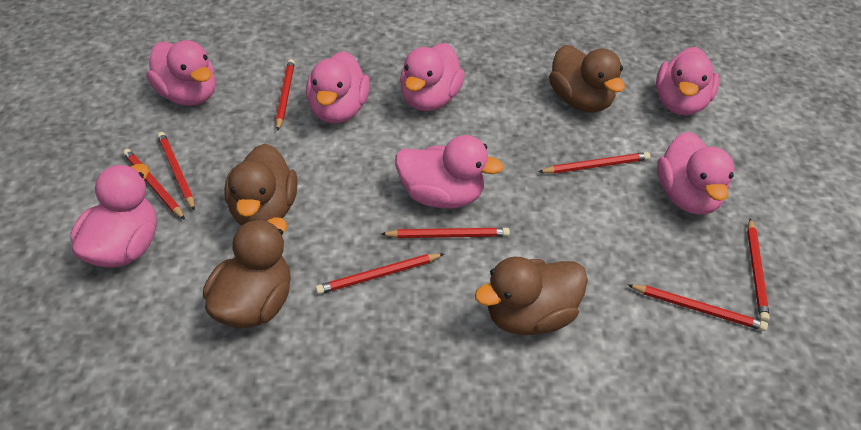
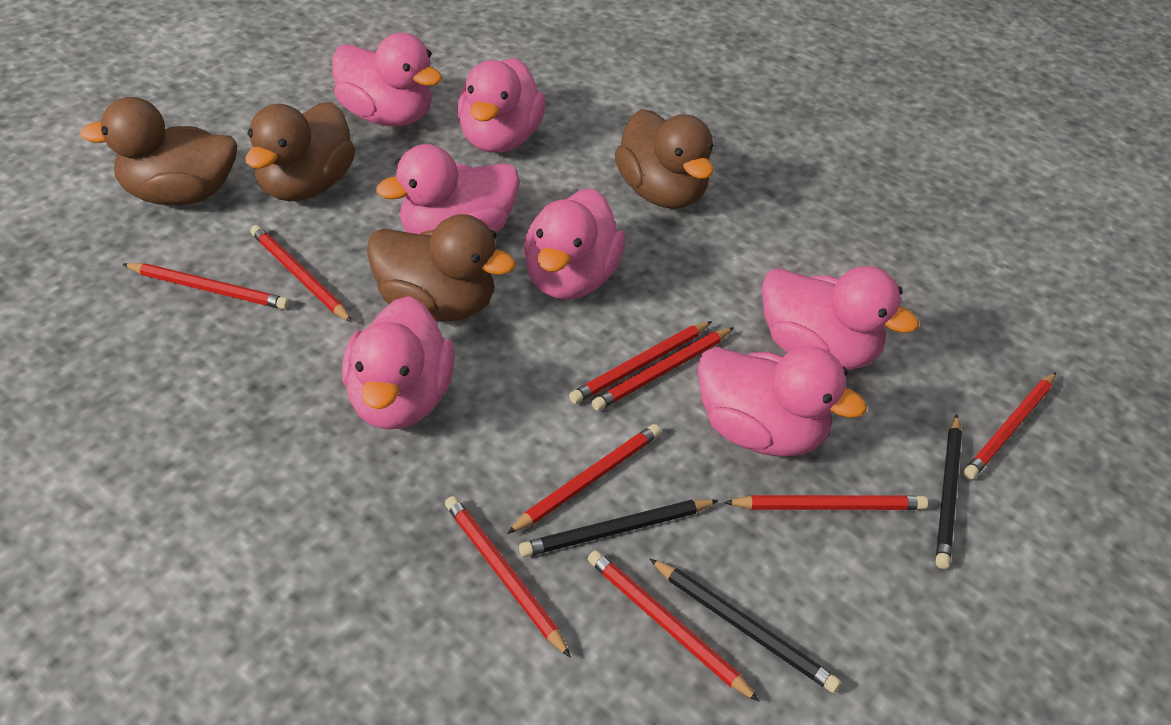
black pencil: none = 0 -> [519,499,719,557] [650,559,841,693] [936,414,962,569] = 3
red pencil: [123,149,185,220] [157,132,195,211] [276,59,295,131] [315,253,444,294] [381,228,510,238] [538,152,650,174] [628,284,768,331] [747,218,770,322] = 8 -> [122,263,289,310] [250,225,352,322] [445,496,571,658] [507,424,661,534] [569,321,712,404] [588,550,760,702] [592,327,734,411] [724,495,928,510] [963,372,1056,480] = 9

